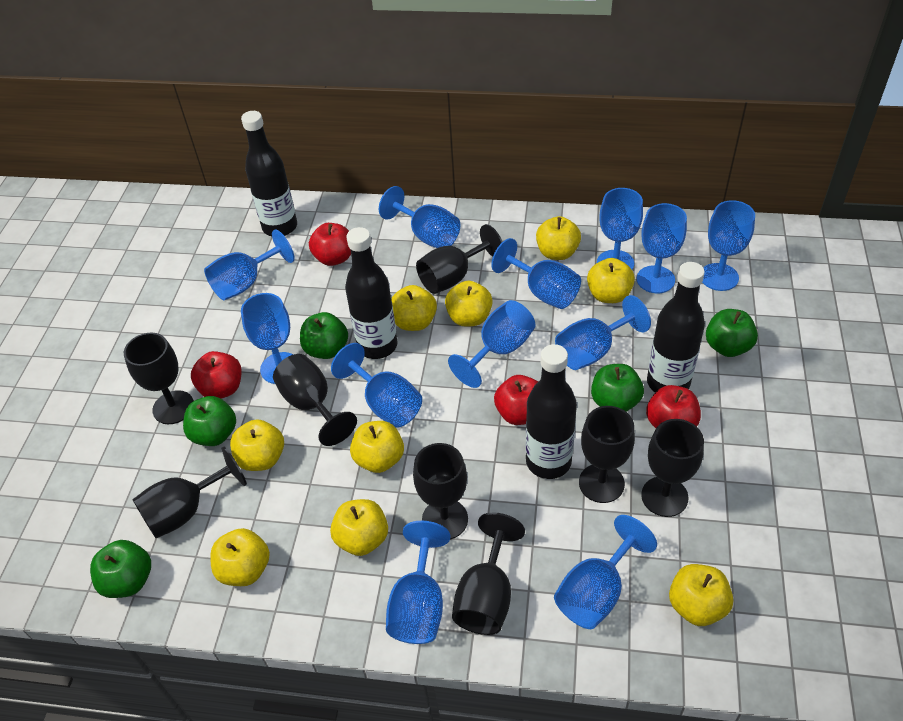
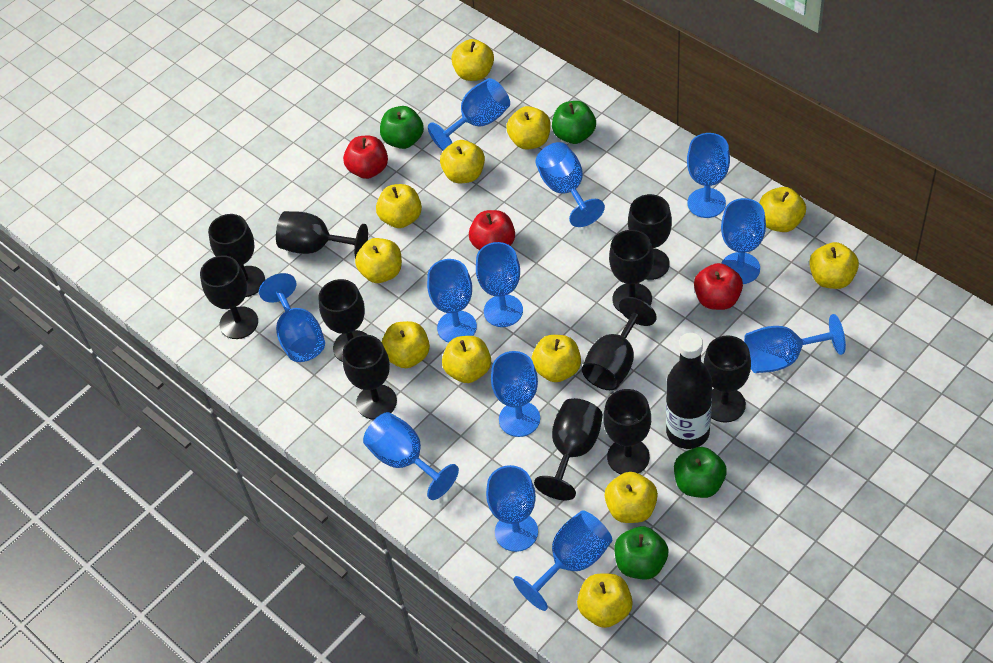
black bottle: [241,111,297,236] [345,227,397,359] [526,344,577,479] [647,262,705,393] = 4 -> [666,333,712,449] = 1
black goblet: [124,333,194,424] [132,447,247,538] [273,354,357,446] [413,443,468,540] [416,224,502,294] [452,512,525,635] [579,406,635,503] [641,419,704,517] = 8 -> [200,255,258,339] [208,214,265,297] [276,211,368,259] [318,279,368,362] [342,335,397,420] [534,398,603,500] [582,297,657,390] [603,389,651,474] [609,230,654,313] [628,194,672,280] [704,335,751,423] = 11
green apple: [90,540,151,598] [183,396,236,446] [300,312,348,359] [591,364,644,412] [706,309,758,357] = 5 -> [380,106,424,149] [552,101,596,144] [614,526,668,580] [674,447,727,498] = 4
red apple: [191,351,241,399] [309,223,351,266] [494,375,538,425] [646,385,701,428] = 4 -> [343,136,388,179] [469,210,515,250] [694,263,743,310] = 3
yellow apple: [210,528,270,586] [230,419,284,471] [330,499,388,556] [350,421,404,473] [391,285,437,331] [445,281,493,327] [536,216,581,260] [587,258,635,303] [669,564,733,626] = 9 -> [355,238,402,283] [376,184,422,228] [382,321,430,368] [440,140,485,183] [442,336,491,383] [451,39,494,81] [506,106,551,150] [532,335,581,382] [577,574,633,628] [604,472,658,523] [759,187,806,232] [809,242,859,289] = 12

